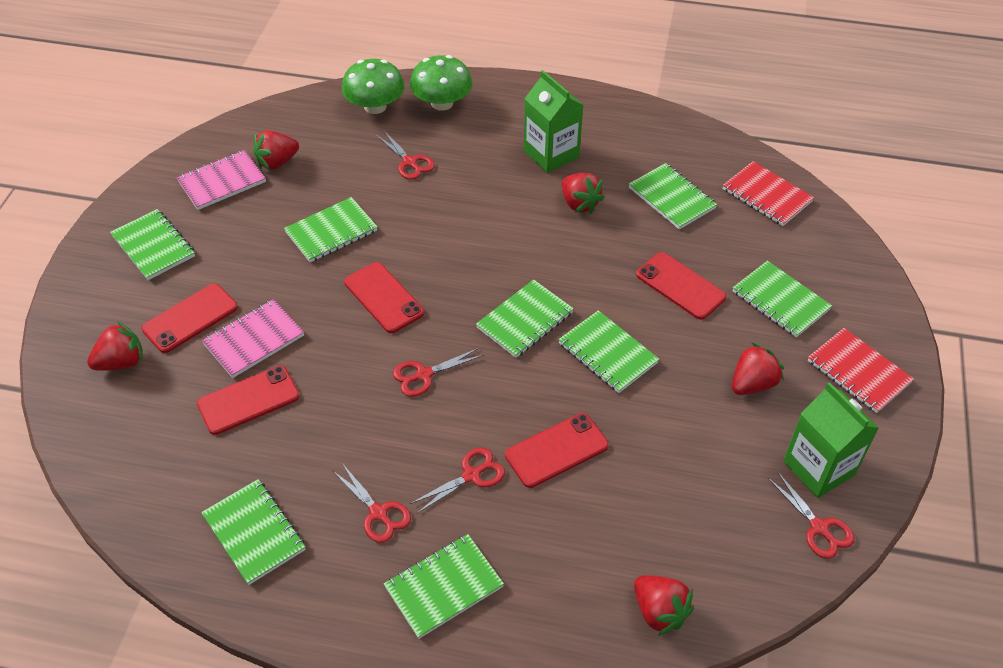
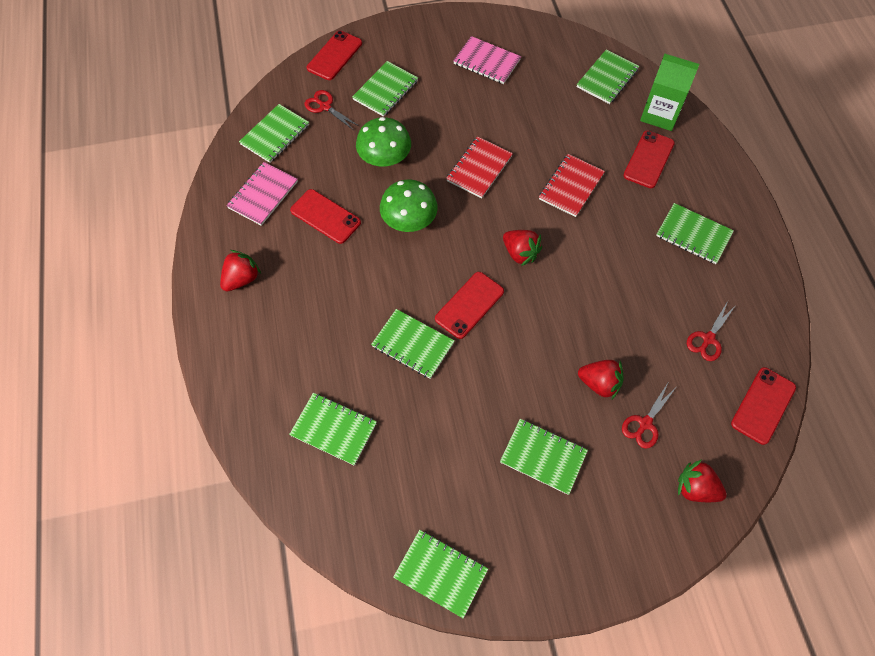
green carton: [524,70,583,173] [783,382,879,498] = 2 -> [640,54,699,131] = 1
red scissors: [333,463,411,543] [376,131,435,180] [393,348,484,397] [410,447,505,513] [768,472,854,559] = 5 -> [305,90,359,129] [622,381,675,449] [687,301,736,361] = 3
red strawberry: [87,321,143,371] [253,130,299,170] [561,173,605,214] [634,575,694,636] [732,343,784,395] = 5 -> [220,250,261,291] [503,230,542,266] [578,360,623,399] [678,459,727,502] = 4

